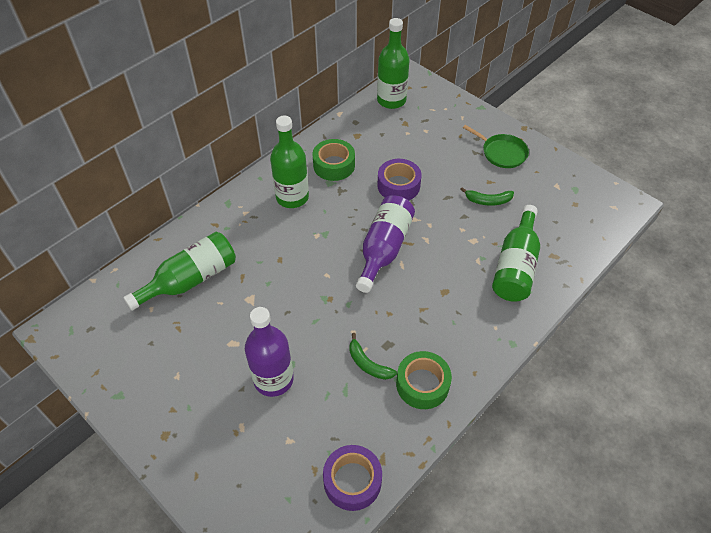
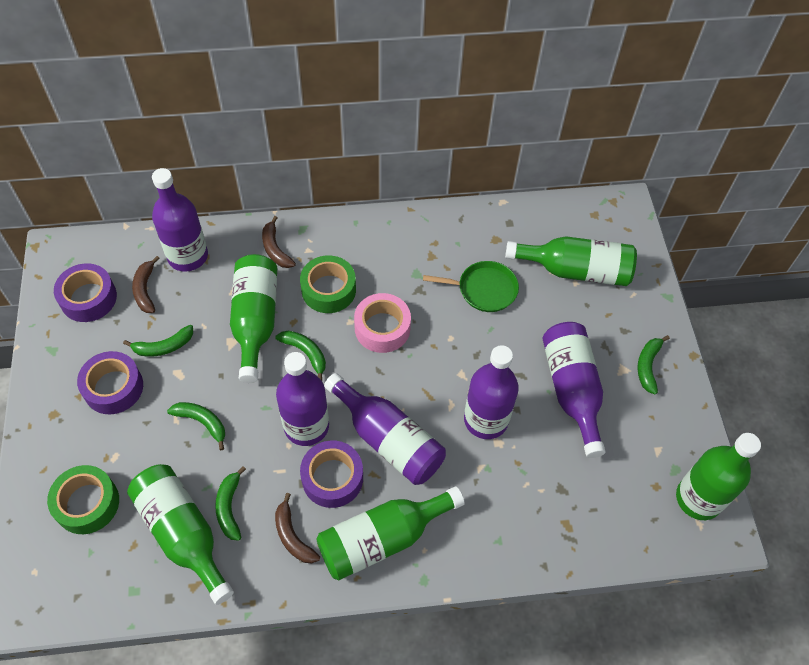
brown banana: none = 0 -> [132,256,160,313] [262,216,296,268] [275,493,320,564] = 3
green banana: [349,333,397,380] [460,187,514,206] = 2 -> [123,325,193,357] [167,402,225,450] [215,466,246,541] [275,331,326,381] [638,335,670,394] = 5
green bottle: [123,232,236,311] [270,116,309,208] [377,18,410,109] [492,205,540,302] = 4 -> [127,464,234,605] [230,254,277,383] [316,486,465,581] [505,236,637,286] [676,433,761,520] = 5
pink tape: none = 0 -> [354,293,411,353] = 1
purple bottle: [245,307,294,397] [356,195,415,293] = 2 -> [152,168,208,272] [276,352,329,446] [324,373,446,485] [464,345,519,439] [543,322,606,458] = 5
purple tape: [323,445,382,511] [377,159,421,201] = 2 -> [54,263,117,322] [77,351,143,414] [300,440,363,508] = 3

